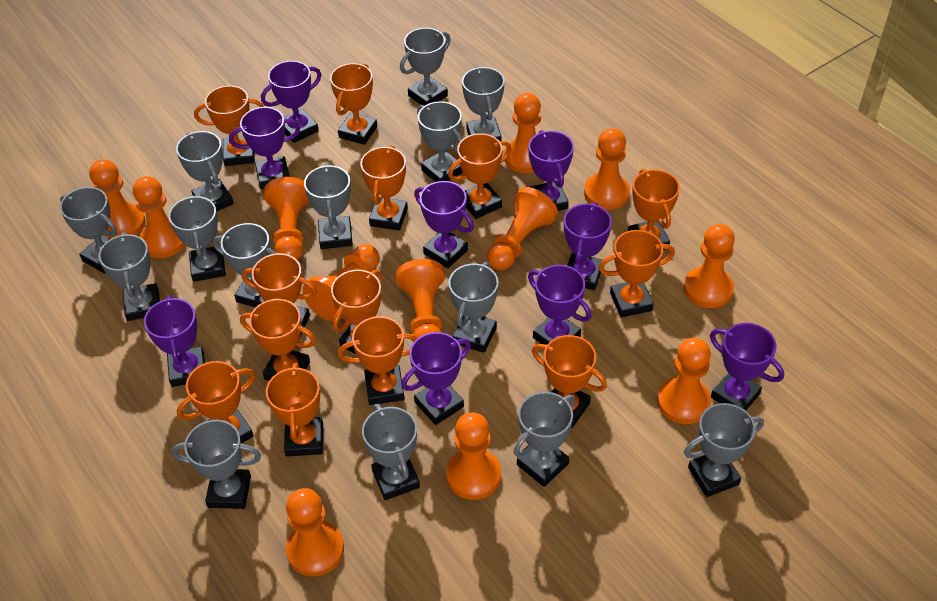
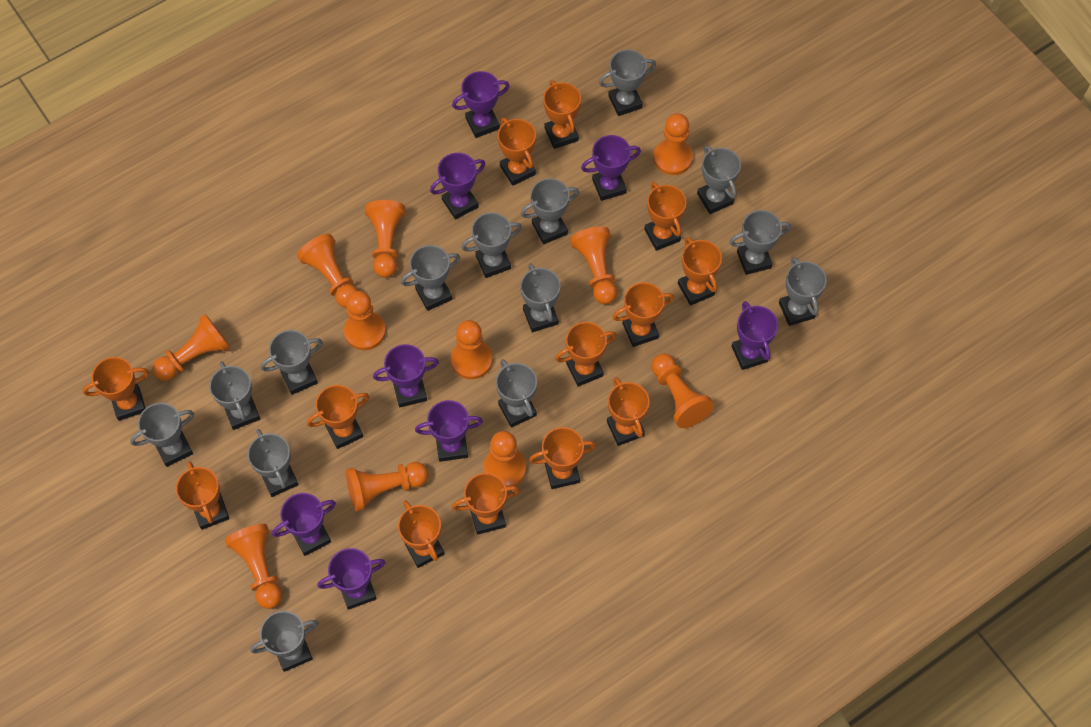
orange pawn: [89,159,146,239] [133,176,185,258] [264,177,309,260] [286,488,344,576] [303,244,380,321] [395,259,445,343] [446,412,501,500] [487,187,558,270] [504,93,541,173] [584,128,630,210] [657,338,711,424] [684,224,735,308] = 12 -> [152,314,230,381] [225,524,282,609] [297,234,358,308] [344,291,386,350] [346,462,428,512] [365,200,405,278] [451,320,492,379] [483,431,526,487] [570,226,617,304] [651,353,714,428] [653,113,693,175] = 11
purple trophy: [144,295,205,387] [229,107,300,189] [261,61,322,143] [401,332,471,425] [414,181,474,269] [528,265,592,345] [529,130,574,211] [564,202,612,290] [710,323,784,411] = 9 -> [272,493,336,556] [317,548,386,610] [373,344,439,407] [415,400,483,462] [430,153,485,219] [452,71,510,138] [581,135,641,201] [732,301,778,370] = 8

